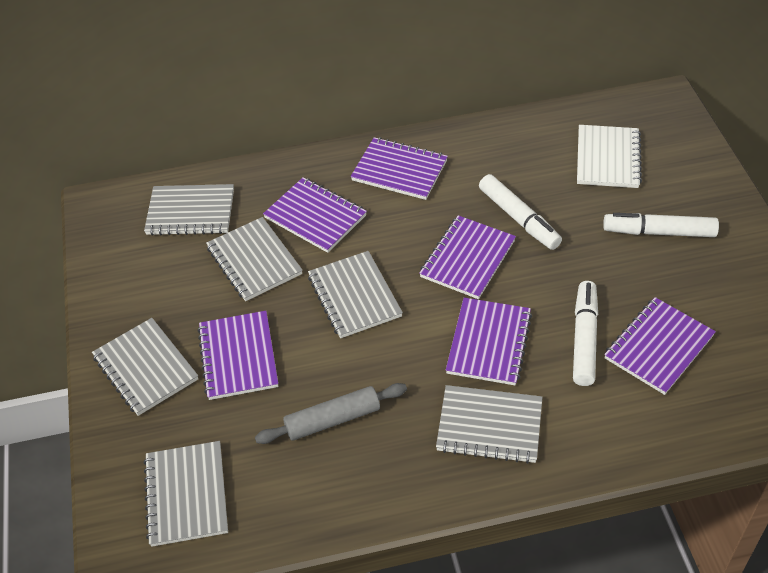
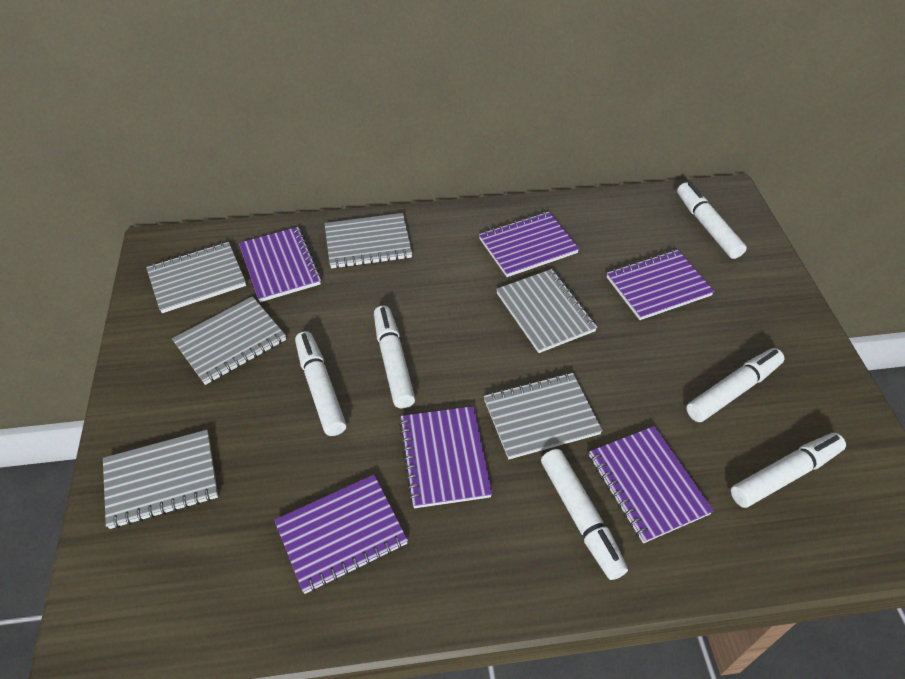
grey rolling pin: [255,383,407,444] = 1 -> none = 0
white marker: [479,174,562,250] [573,281,598,386] [603,213,719,237] = 3 -> [295,331,347,436] [374,306,415,408] [541,449,628,580] [677,182,747,259] [686,348,785,422] [731,433,846,508] = 6
white notebook: [577,125,642,188] = 1 -> none = 0

